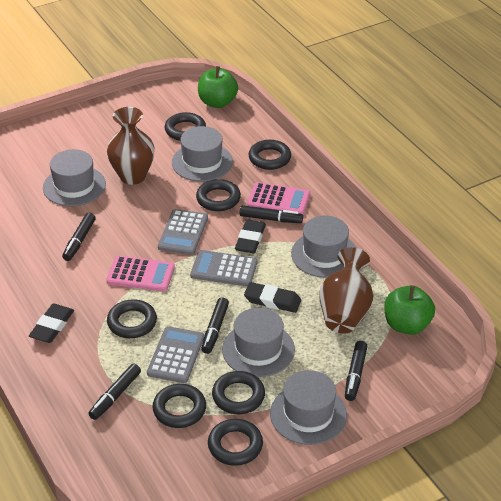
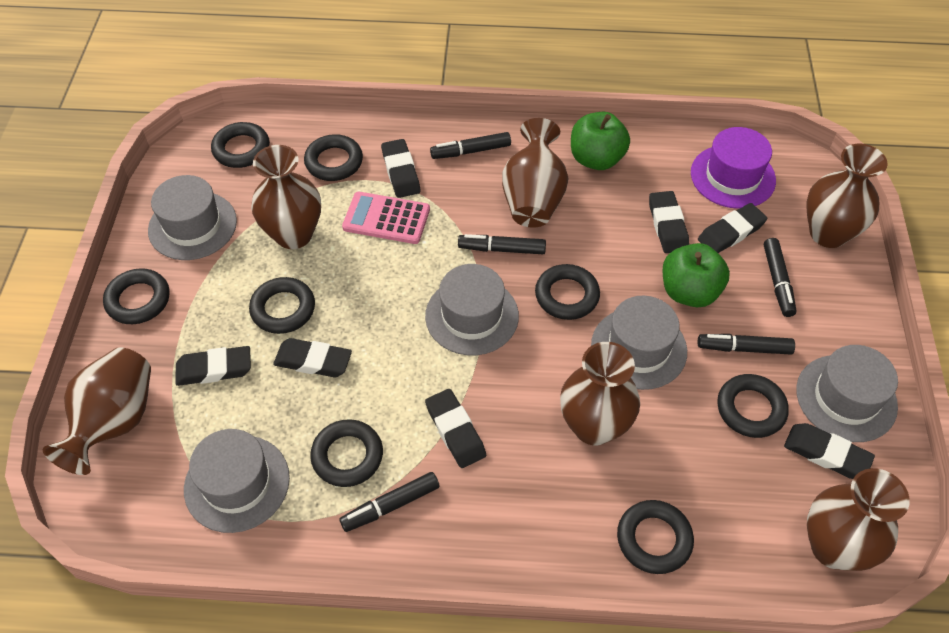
black eraser: [29,304,74,343] [235,219,266,253] [244,282,301,313] = 3 -> [175,346,251,386] [273,338,352,377] [381,139,420,198] [425,389,486,468] [649,191,689,253] [698,203,767,253] [784,423,875,479] = 7
black ring: [107,300,157,338] [152,384,206,428] [165,112,206,141] [196,179,241,211] [208,419,263,466] [212,371,265,414] [249,140,291,170] = 7 -> [103,268,169,324] [211,122,270,168] [249,277,315,334] [304,134,363,181] [310,419,383,487] [535,264,600,320] [617,500,694,574] [718,374,789,438] = 8
brown vase: [107,107,155,185] [319,247,373,334] = 2 -> [43,347,151,475] [251,145,321,249] [502,118,568,227] [560,342,640,445] [806,143,888,248] [807,468,910,571] = 6
grey calculator: [147,326,204,383] [158,209,208,255] [190,250,257,286] = 3 -> none = 0
pink calculator: [107,255,175,292] [247,182,310,215] = 2 -> [342,192,430,244] = 1
purple hat: none = 0 -> [691,127,776,209] = 1

